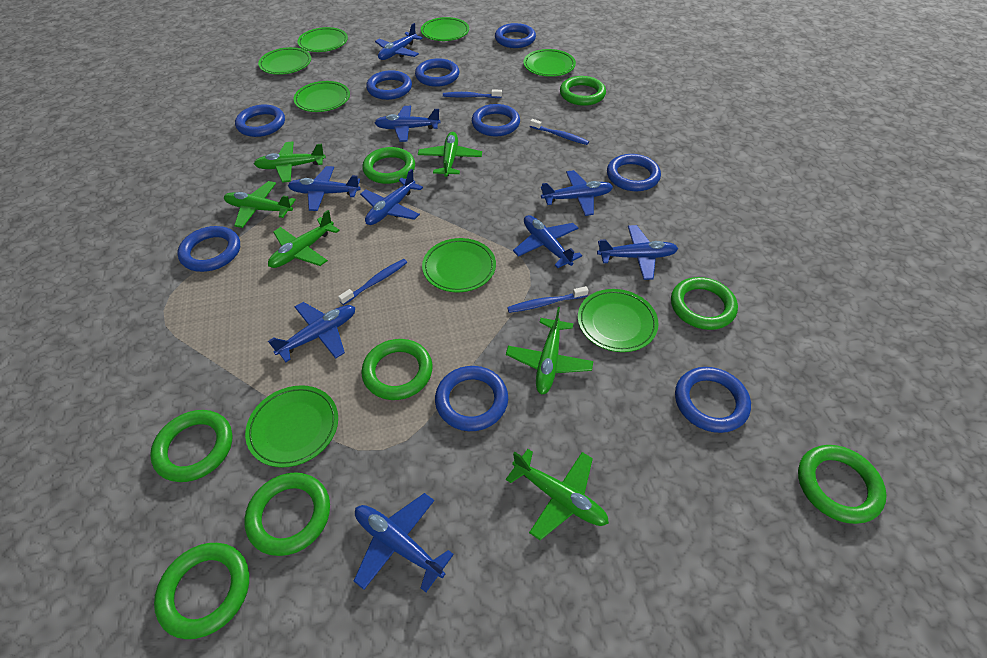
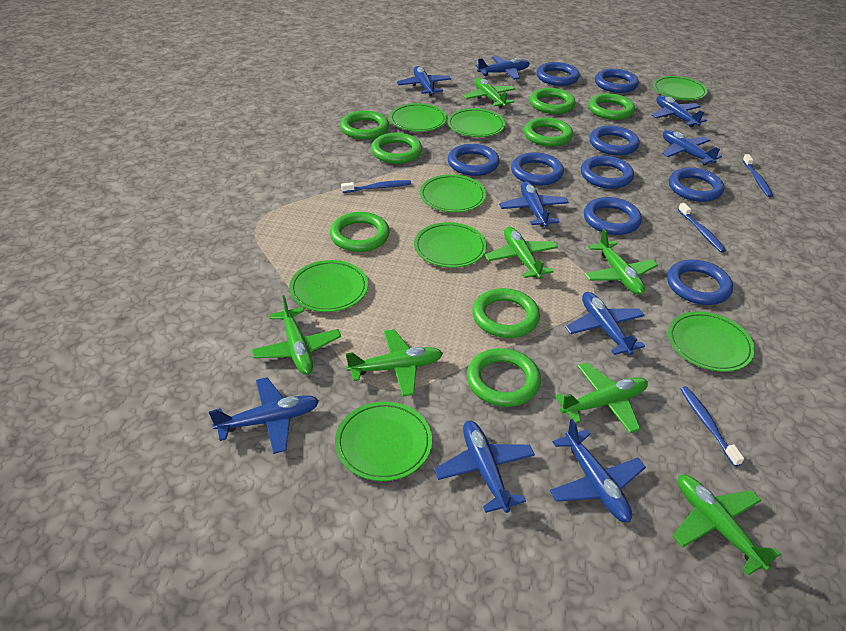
green plane: [224,181,296,228] [254,141,326,183] [268,210,340,268] [418,132,482,177] [506,307,593,395] [506,449,609,540] = 6 -> [252,295,341,375] [345,329,443,397] [463,78,515,108] [485,227,558,279] [555,362,648,433] [585,229,658,295] [673,475,781,576] = 7

